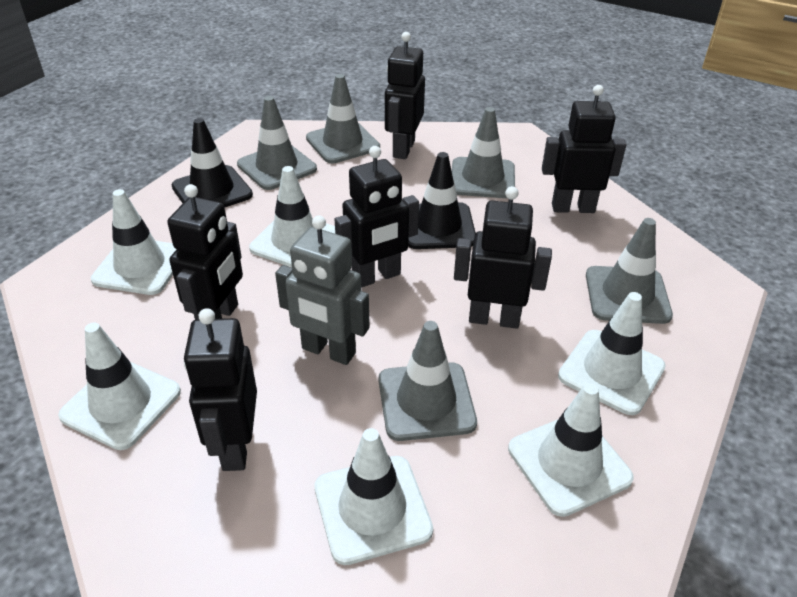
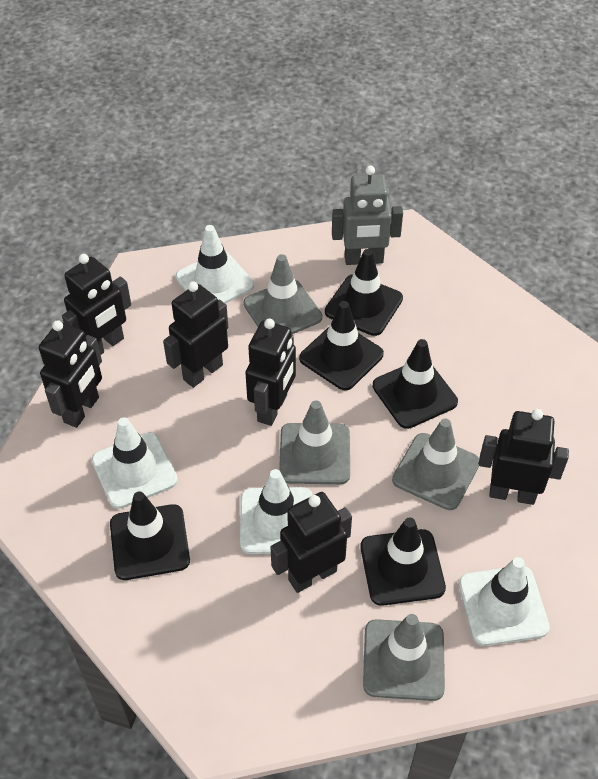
black traffic cone: [171,118,253,208] [408,152,476,249] = 2 -> [110,491,190,580] [299,301,384,390] [325,249,403,336] [360,517,446,606] [373,339,458,429] = 5
grey traffic cone: [237,96,317,190] [306,74,380,163] [379,321,477,441] [452,107,515,198] [586,218,673,324] = 5 -> [243,254,322,335] [279,401,350,484] [363,614,445,701] [392,419,479,510] = 4
white traffic cone: [58,323,181,450] [91,189,177,295] [249,166,335,267] [315,428,433,565] [508,383,634,517] [558,292,666,415] = 6 -> [92,417,178,509] [176,225,254,304] [240,469,312,554] [458,557,550,646] = 4

